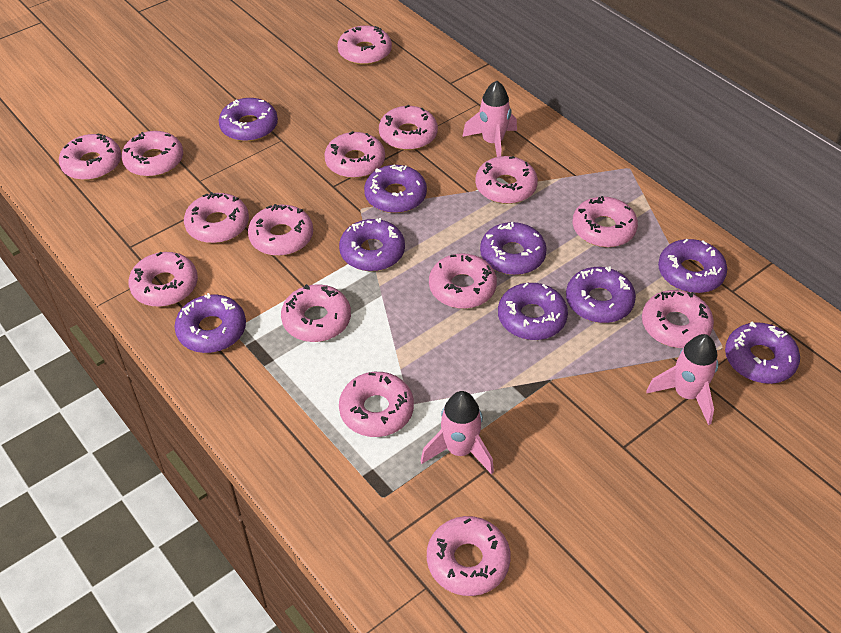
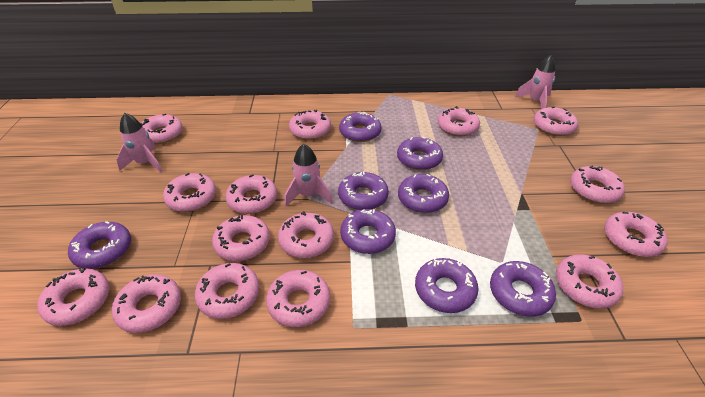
purple donut: [174,293,246,353] [219,98,278,142] [339,218,405,271] [364,164,427,213] [480,222,547,275] [498,283,568,340] [566,267,636,323] [658,239,727,293] [725,322,800,384] = 9 -> [68,221,131,269] [338,171,389,210] [339,112,381,142] [340,209,396,254] [397,137,443,170] [398,174,449,213] [415,258,479,313] [490,261,556,317] = 8

